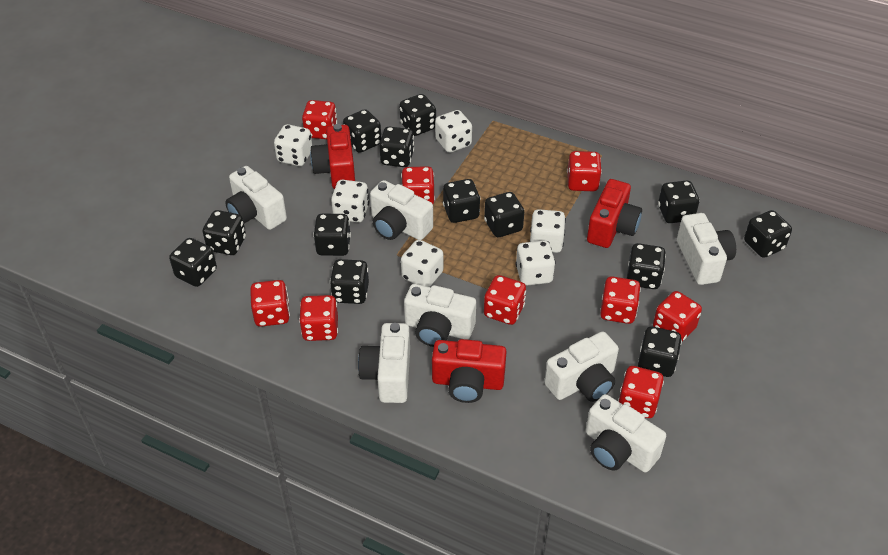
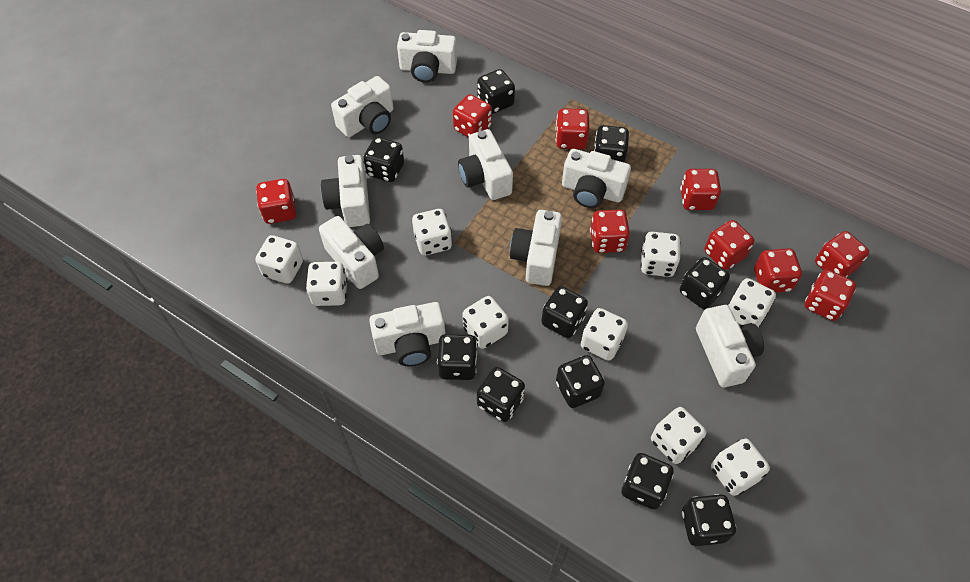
black dice: [169,238,217,287] [203,210,246,255] [313,214,351,256] [330,259,369,304] [343,109,381,153] [379,127,414,167] [399,94,436,136] [443,179,480,223] [484,192,524,237] [627,243,666,289] [638,327,682,377] [658,180,699,223] [744,210,792,258] = 13 -> [363,137,404,182] [437,334,477,380] [477,69,515,114] [477,367,525,422] [541,286,588,338] [556,355,605,408] [594,125,629,163] [621,453,674,509] [680,257,730,309] [682,494,736,546] = 10
red camera: [310,124,355,189] [432,339,507,403] [587,179,642,248] = 3 -> none = 0
white camera: [225,166,287,230] [358,323,410,403] [370,180,433,240] [404,284,476,347] [544,331,619,402] [586,394,666,473] [677,213,736,285] = 7 -> [319,216,384,289] [321,155,370,227] [331,76,394,137] [369,302,445,366] [397,30,457,83] [458,129,513,200] [510,210,562,286] [562,149,631,208] [696,305,764,387] = 9
white dice: [274,124,312,166] [331,180,369,223] [401,240,443,287] [435,110,472,153] [515,241,556,286] [530,209,566,253] = 6 -> [255,235,303,284] [306,262,348,306] [412,209,452,255] [462,296,509,349] [581,308,628,361] [640,232,681,277] [651,407,706,464] [711,438,770,496] [728,278,776,327] = 9

